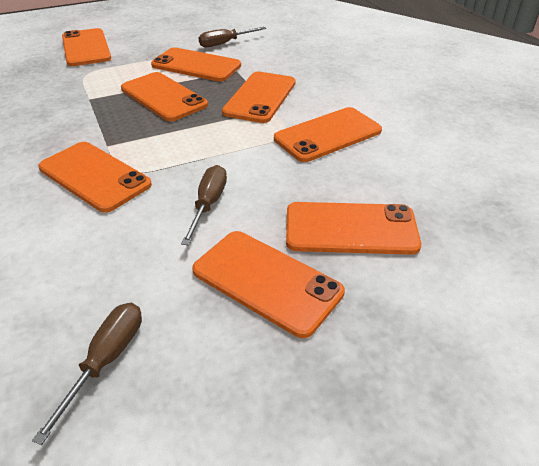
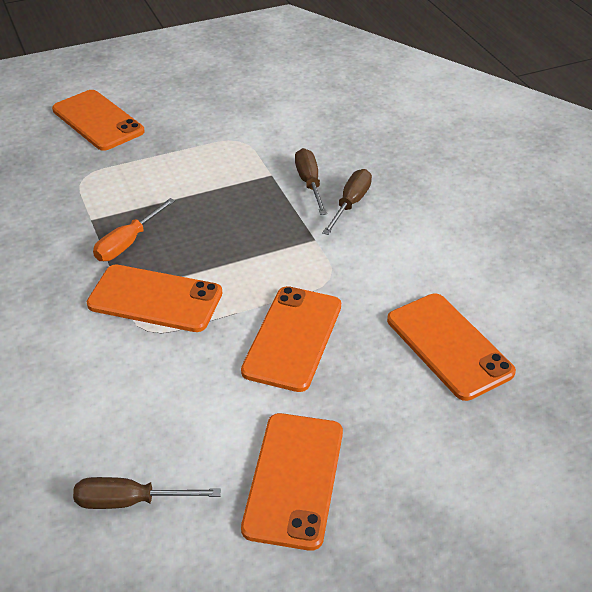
orange phone: [38,142,152,213] [62,28,111,66] [121,72,208,121] [151,47,241,82] [192,231,345,338] [222,72,296,123] [274,107,382,162] [286,202,421,255] = 8 -> [52,90,145,151] [87,265,222,332] [241,286,341,392] [241,413,343,551] [387,293,516,401] = 5
orange screwdriver: none = 0 -> [93,198,175,261] = 1

